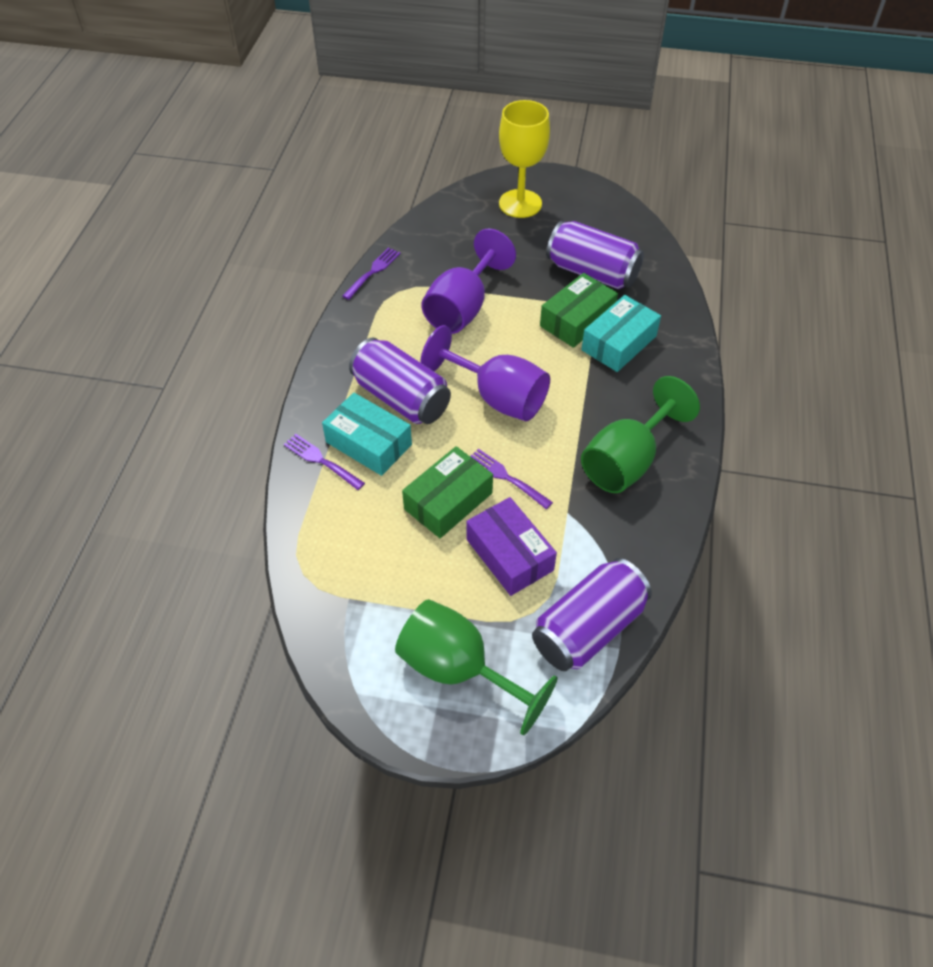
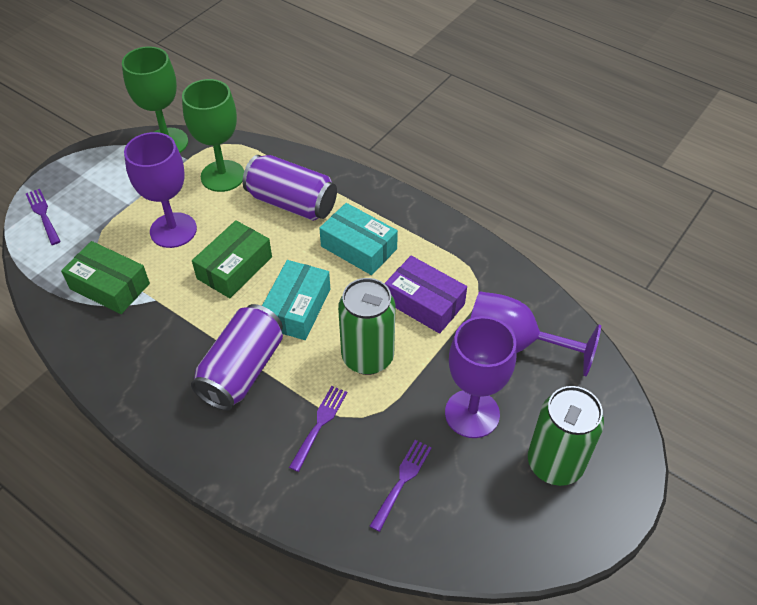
green can: none = 0 -> [338,278,396,375] [528,386,604,486] = 2
purple can: [349,338,451,424] [532,558,652,671] [547,221,644,289] = 3 -> [191,304,283,411] [243,155,337,221] = 2
purple goblet: [420,325,550,421] [421,229,516,334] = 2 -> [124,132,197,248] [445,316,516,438] [470,291,601,376] = 3
yellow goblet: [499,100,550,218] = 1 -> none = 0

